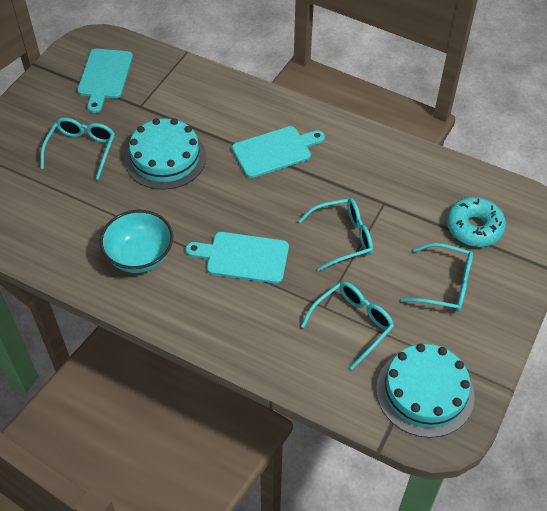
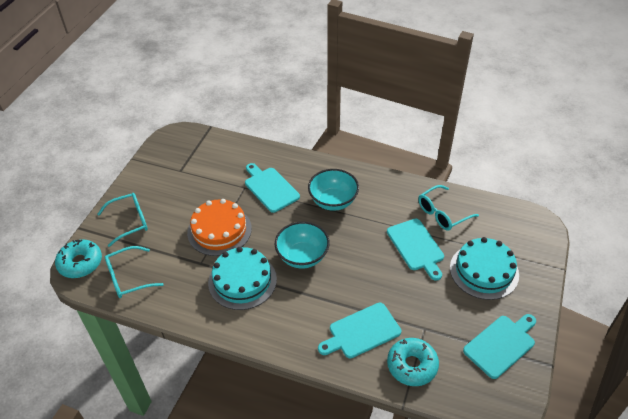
orange cake: none = 0 -> [187,199,252,256] = 1
turquoise bowl: [100,210,173,273] = 1 -> [275,222,330,269] [308,169,359,211] = 2
turquoise cutting board: [77,49,133,113] [186,232,289,284] [232,126,325,178] = 3 -> [245,163,300,213] [318,303,401,358] [387,219,444,281] [463,314,536,379] = 4
turquoise donut: [447,197,506,247] = 1 -> [55,239,102,278] [387,338,439,386] = 2
turquoise glasses: [40,117,115,180] [298,198,373,271] [301,281,394,370] [401,243,473,312] = 4 -> [98,193,148,247] [105,246,164,298] [418,185,479,231] = 3

